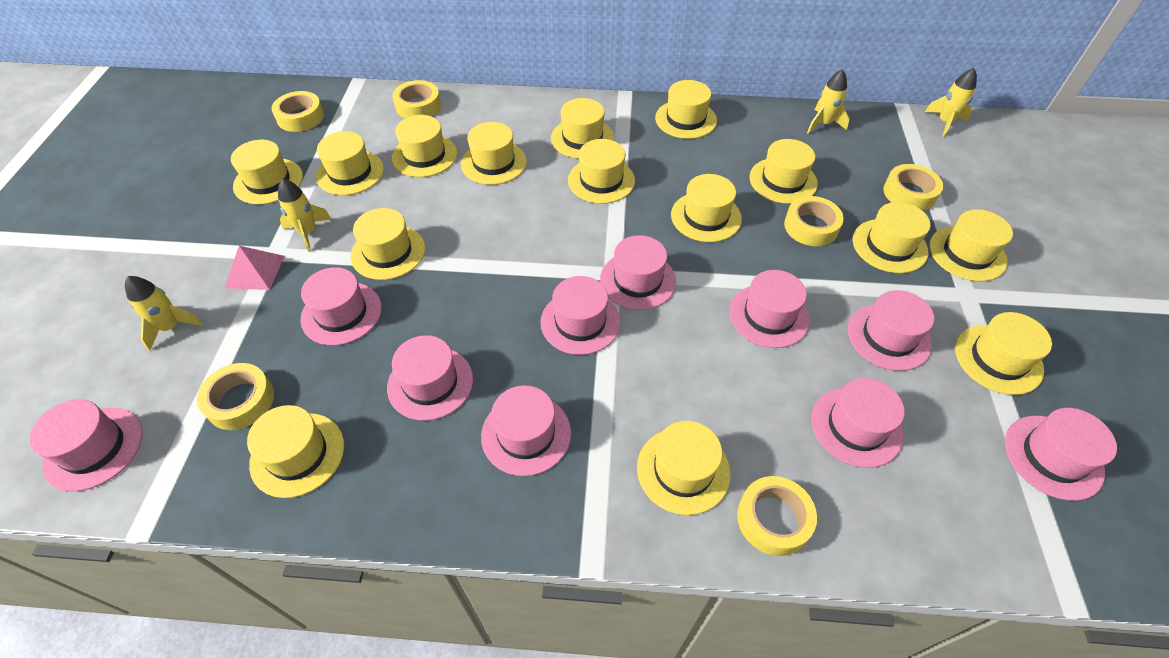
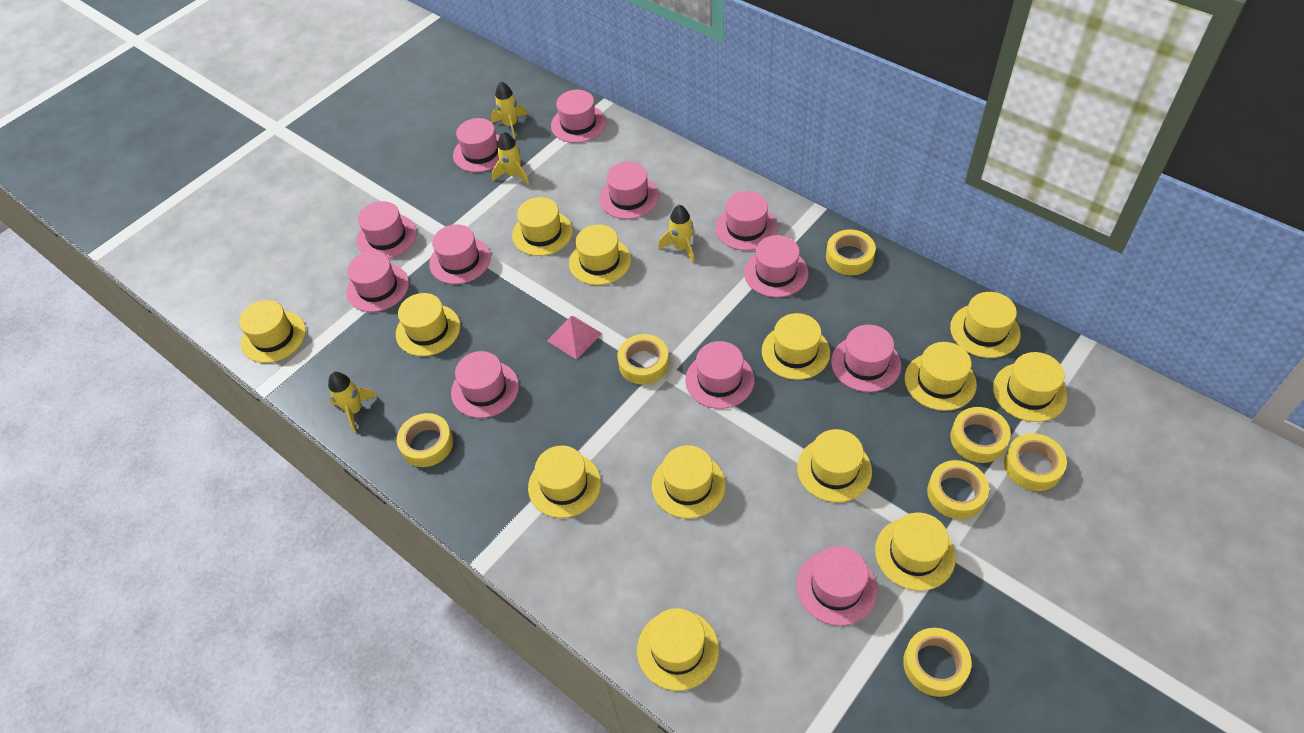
pink hat: [29,399,143,492] [300,267,381,345] [387,335,473,421] [481,385,571,476] [540,276,620,355] [600,235,676,310] [730,270,810,348] [811,378,905,468] [848,290,934,371] [1005,408,1117,501] = 10 -> [346,251,409,312] [357,201,417,259] [429,224,491,284] [451,351,519,418] [453,118,500,172] [551,90,606,143] [600,162,659,219] [685,341,754,409] [716,191,777,251] [744,235,809,297] [796,546,877,626] [831,325,901,392] = 12
yellow hat: [231,140,303,205] [247,405,344,498] [316,131,384,195] [351,208,425,280] [392,115,457,177] [461,122,527,185] [551,98,614,159] [568,139,635,204] [637,421,730,515] [655,80,717,139] [671,174,742,242] [749,139,818,204] [853,202,931,273] [929,209,1013,281] [955,312,1052,395] = 15 -> [239,300,306,363] [396,293,460,356] [512,197,573,256] [528,446,601,518] [569,225,631,285] [637,608,719,691] [652,445,726,519] [762,313,830,380] [797,429,872,502] [875,513,956,591] [905,342,977,411] [950,292,1021,358] [993,352,1067,422] = 13
yellow tape: [197,363,274,430] [271,91,324,132] [392,80,441,118] [737,476,817,556] [784,196,844,246] [883,164,943,211] = 6 -> [397,413,453,467] [617,334,669,385] [826,230,876,275] [903,628,971,697] [927,460,989,519] [950,407,1011,463] [1004,433,1067,491] = 7

